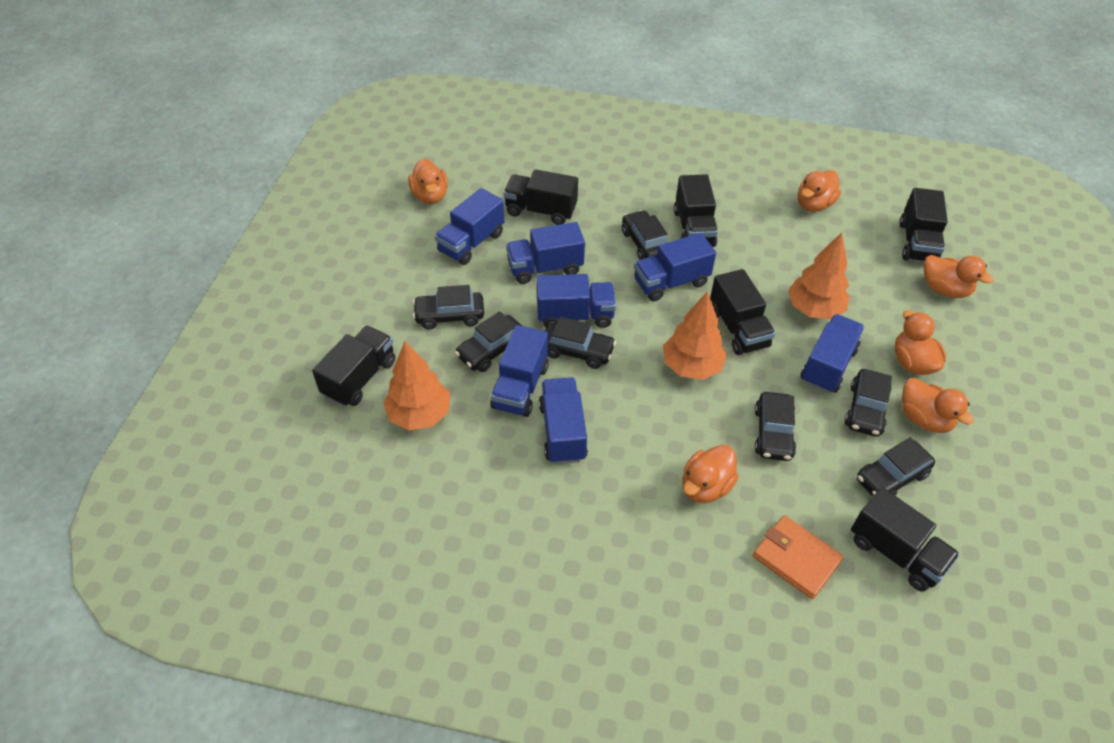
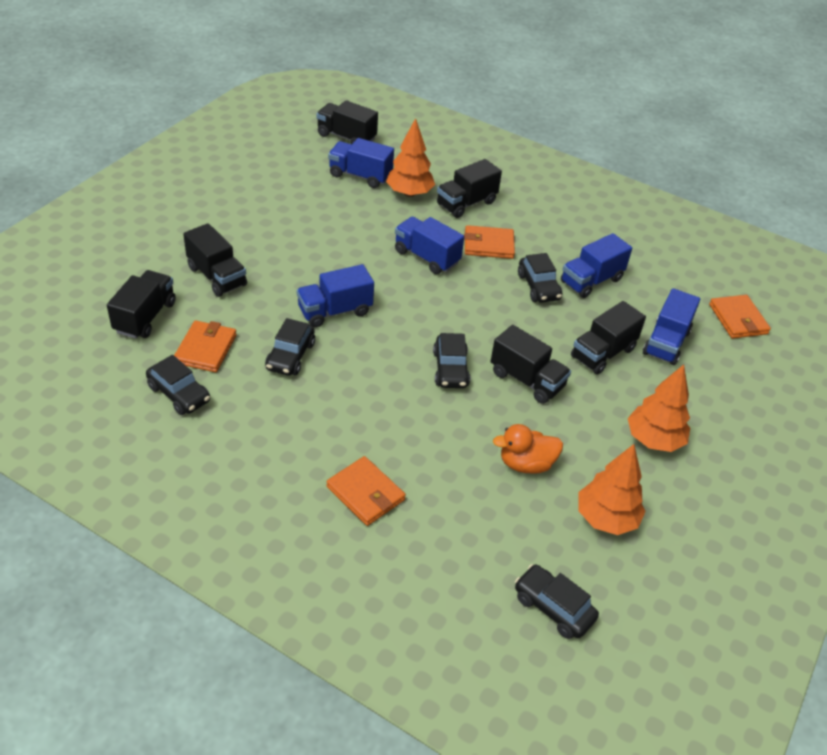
black car: [413,285,484,330] [455,311,522,372] [545,317,616,369] [622,210,668,260] [755,392,797,461] [845,369,892,436] [857,437,935,497] = 7 -> [146,355,210,415] [265,318,315,376] [433,333,470,388] [515,564,599,639] [518,253,563,303] = 5
blue truck: [435,188,504,265] [490,325,549,417] [506,222,585,284] [537,274,616,328] [539,377,588,464] [634,233,716,302] [800,314,865,393] = 7 -> [297,264,374,328] [328,138,394,188] [395,216,464,274] [561,233,632,298] [643,288,700,365] = 5
orange duck: [408,158,448,204] [683,445,738,503] [798,170,841,212] [895,310,946,375] [902,378,974,433] [924,255,993,298] = 6 -> [493,424,563,474] = 1
orange wallet: [753,515,844,599] = 1 -> [174,321,237,372] [326,456,406,526] [464,225,515,259] [709,295,771,339] = 4

